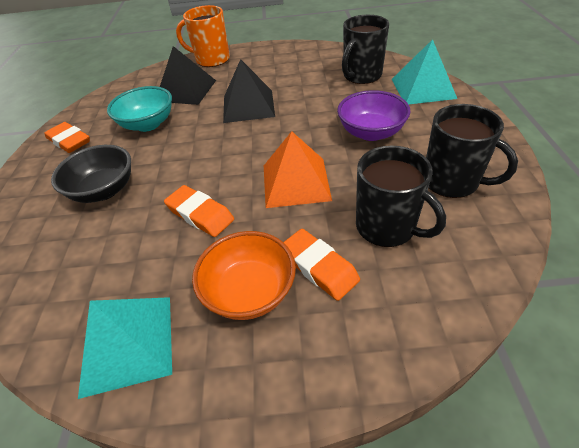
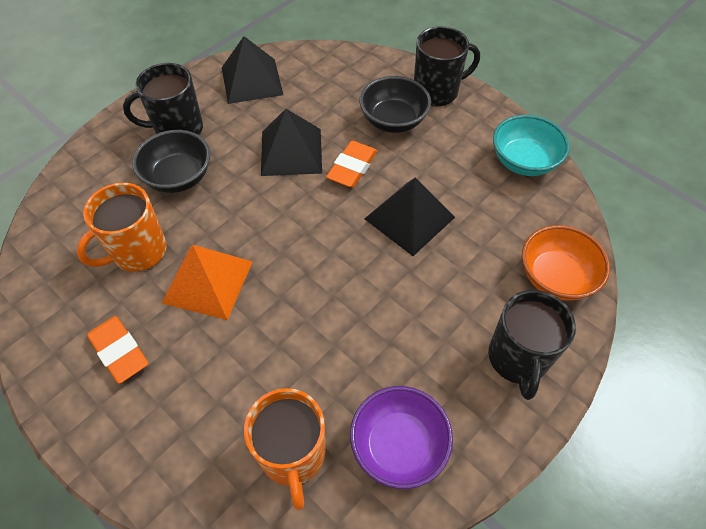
black bowl: [51,145,131,203] = 1 -> [132,130,211,193] [359,76,431,133] = 2
black pyramid: [160,46,216,105] [223,59,275,123] = 2 -> [222,36,283,104] [261,109,322,176] [365,178,455,256] = 3
orange eraser: [44,122,90,153] [164,185,234,237] [283,229,360,301] = 3 -> [87,316,148,384] [326,141,377,188] = 2
orange mug: [176,5,230,67] = 1 -> [77,183,167,272] [244,388,325,510] = 2
turquoise pyramid: [78,297,172,399] [392,39,457,104] = 2 -> none = 0

